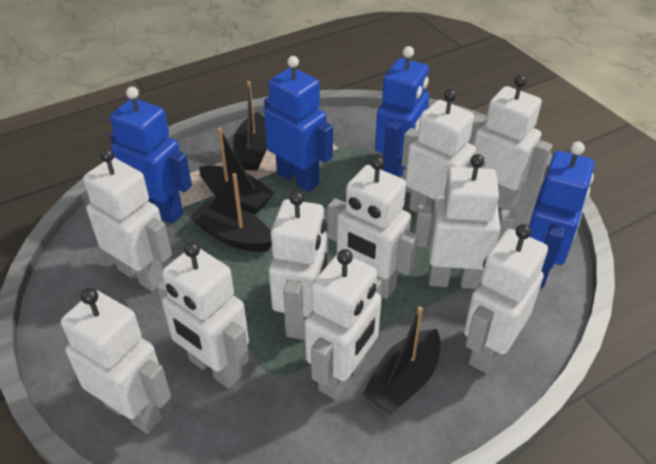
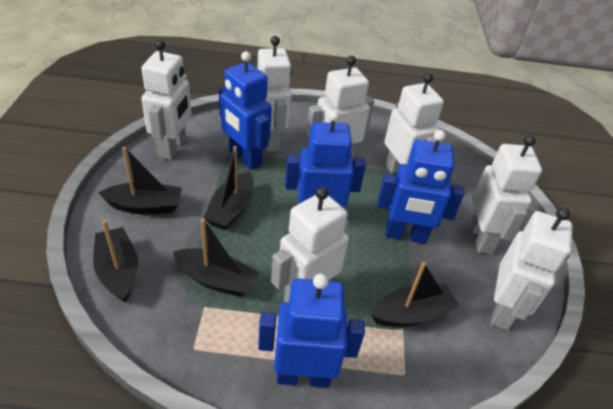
black boat: [190,173,272,252] [199,128,274,214] [233,81,267,171] [363,307,441,414] = 4 -> [93,220,138,302] [98,147,182,214] [173,218,258,297] [203,146,254,230] [371,262,459,327] = 5
white robot: [61,288,171,434] [83,148,172,291] [157,242,249,389] [269,191,328,340] [305,249,382,400] [328,156,418,299] [401,89,486,213] [414,154,516,289] [464,224,548,374] [468,75,552,210] = 10 -> [141,39,192,160] [258,36,292,151] [271,187,349,302] [306,56,374,160] [384,73,444,173] [470,135,542,254] [491,207,573,330] = 7

